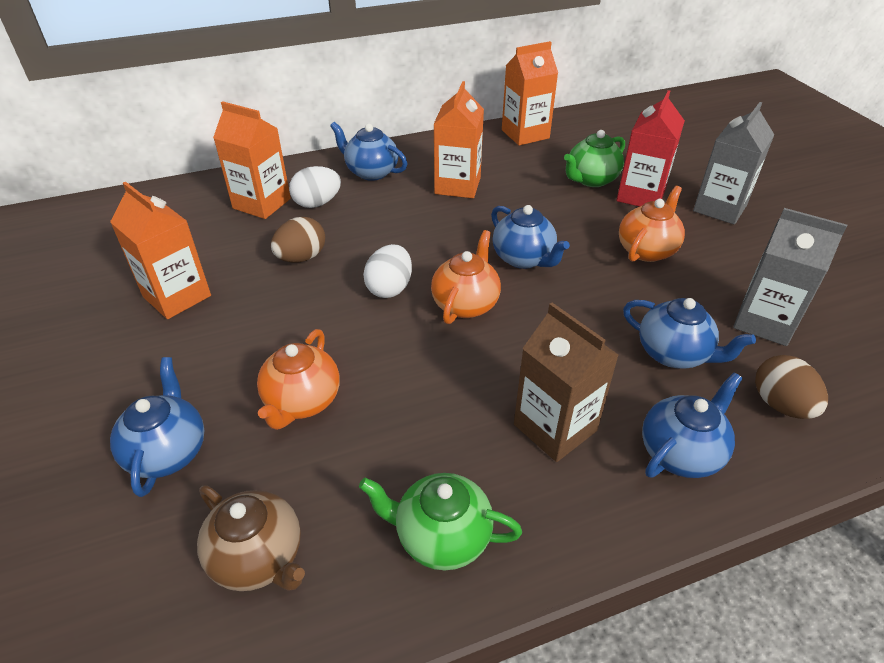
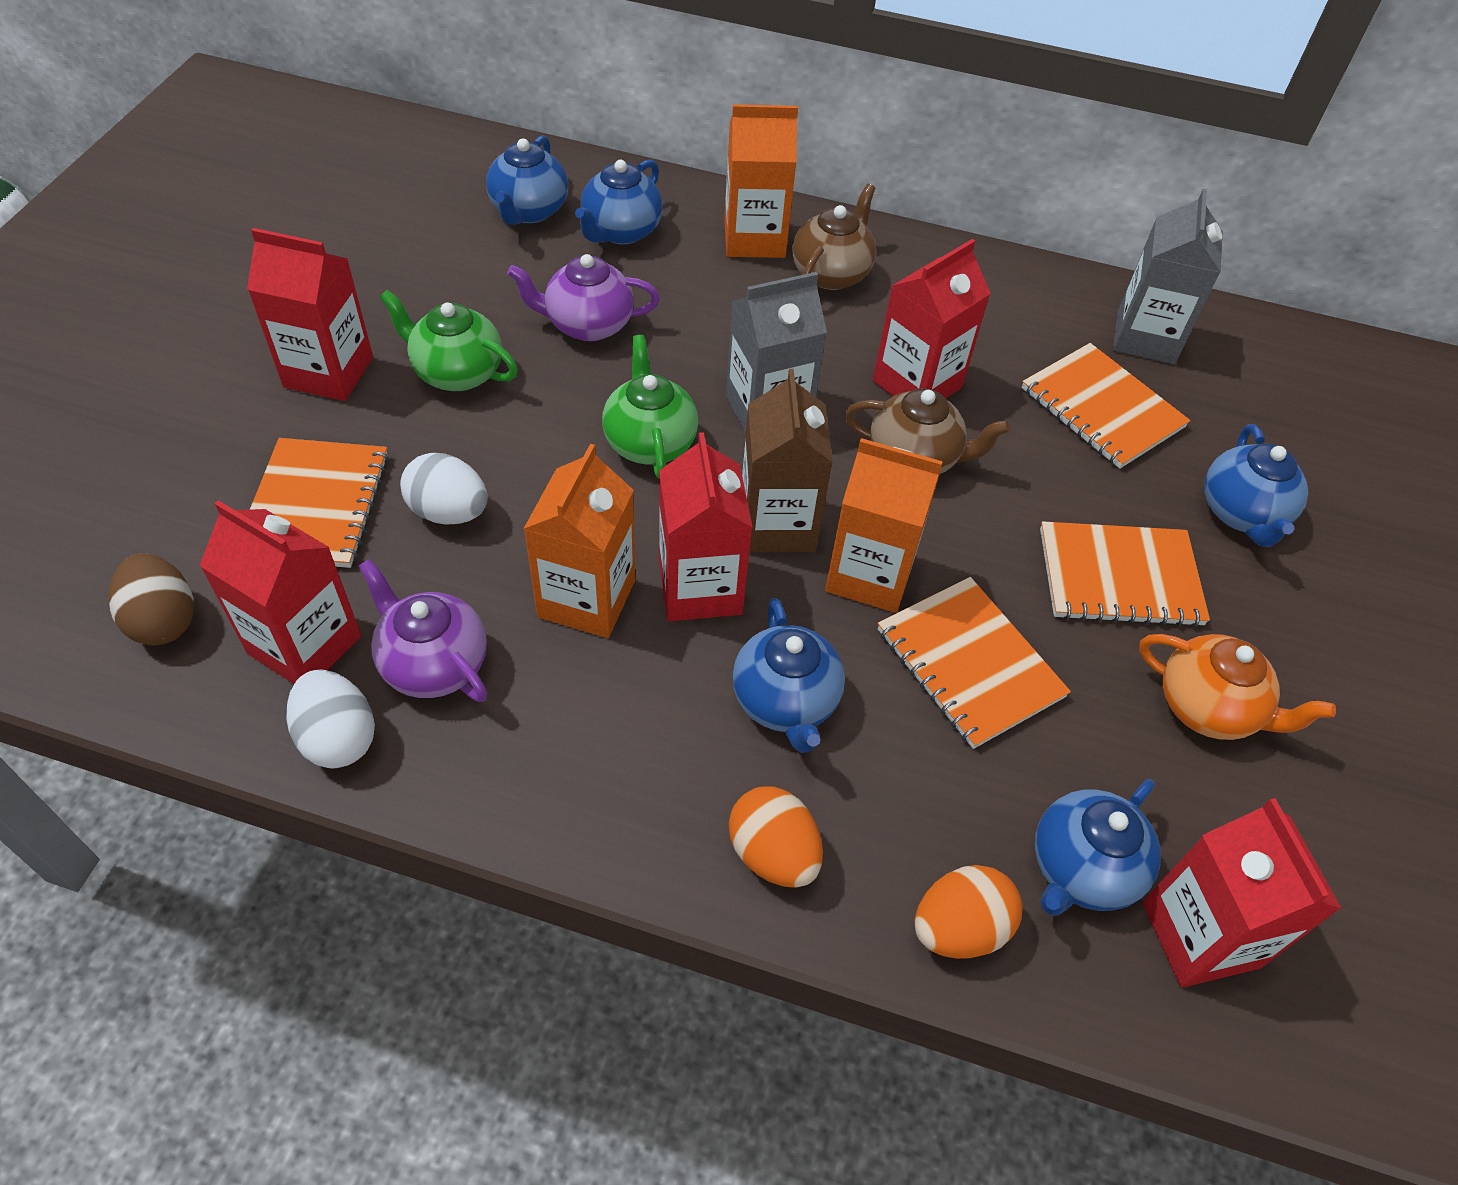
brown egg: [271,217,325,262] [755,355,828,419] = 2 -> [108,553,194,646] = 1
brown teapot: [197,485,305,591] = 1 -> [792,184,876,290] [845,388,1010,474] = 2
orange carton: [110,182,211,319] [213,101,291,219] [434,81,484,198] [502,41,558,146] = 4 -> [523,444,635,638] [724,104,798,258] [825,438,943,613] = 3
orange egg: none = 0 -> [729,786,823,888] [915,865,1023,959] = 2
orange notebook: none = 0 -> [250,438,389,568] [878,577,1071,749] [1022,343,1190,469] [1040,521,1210,627] = 4
orange teapot: [257,329,340,430] [431,230,501,324] [619,186,685,262] = 3 -> [1139,634,1336,740] = 1
purple teapot: none = 0 -> [359,559,487,702] [507,254,660,341] = 2
red carton: [616,90,685,207] = 1 -> [199,500,361,684] [247,228,373,401] [659,432,752,621] [873,239,991,398] [1142,798,1342,987] = 5

